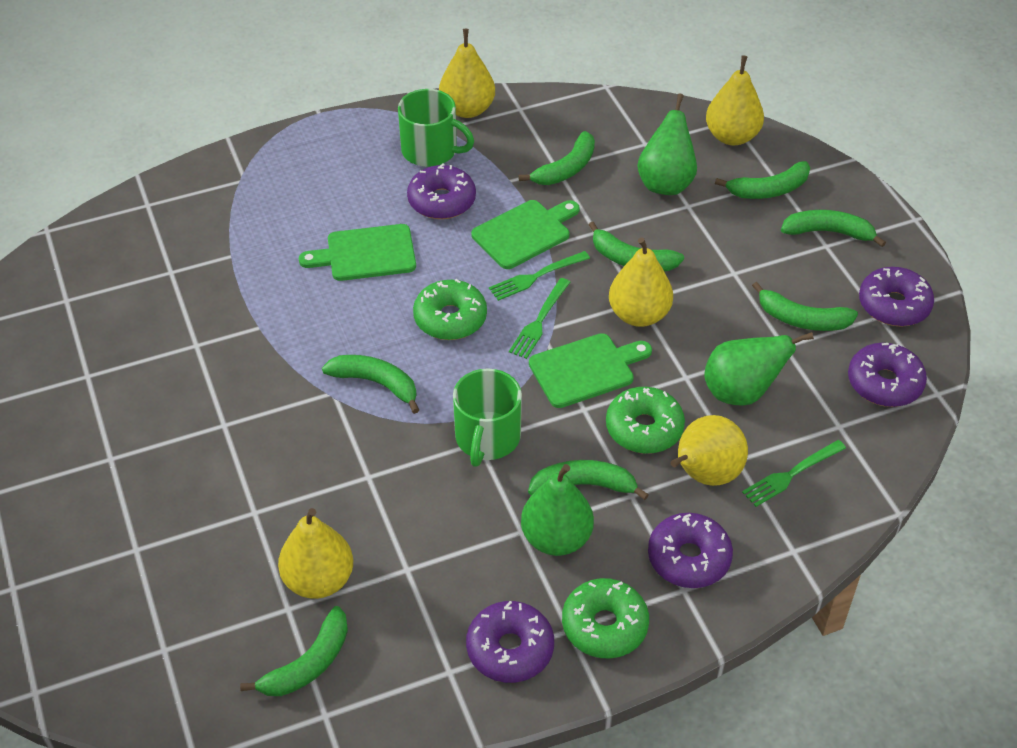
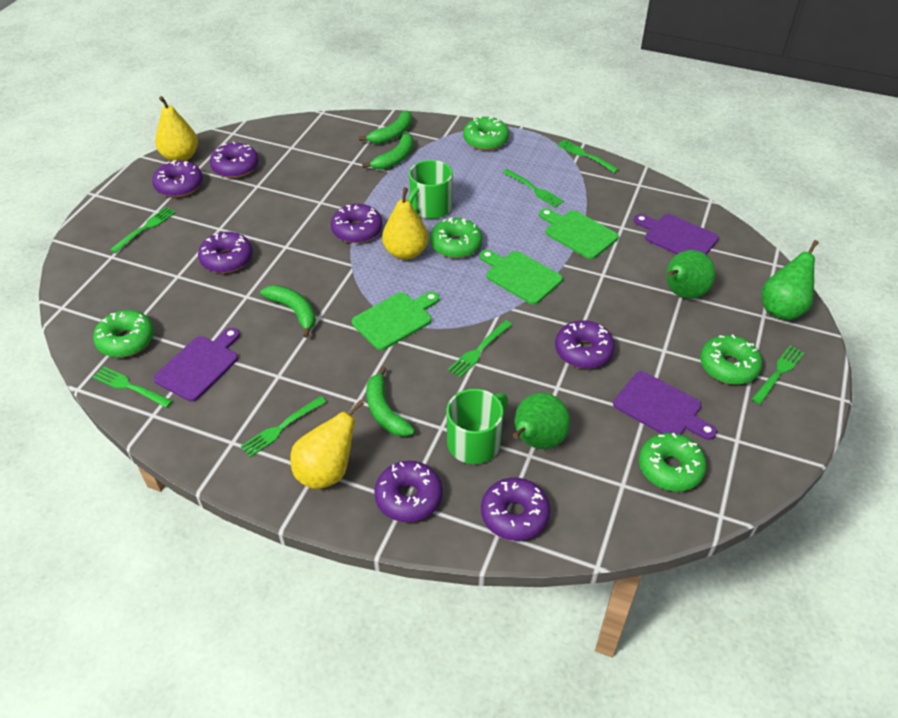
green banana: [240,606,348,696] [322,355,419,414] [519,131,595,185] [528,460,649,500] [589,222,684,271] [715,161,810,199] [752,282,858,331] [781,210,886,247] = 8 -> [260,285,316,338] [359,111,412,144] [362,133,413,170] [366,366,415,437] = 4
green donut: [413,279,487,340] [562,578,649,659] [606,387,685,454] = 3 -> [93,310,154,357] [430,217,482,258] [463,116,509,150] [639,433,707,492] [700,335,762,385] = 5
green fork: [489,251,590,301] [509,278,570,359] [742,440,846,507] = 3 -> [93,366,173,408] [110,207,176,253] [240,396,326,457] [448,320,512,378] [503,169,564,207] [557,139,619,173] [752,346,804,404] = 7
purple cutting board: none = 0 -> [153,328,240,402] [613,371,717,440] [633,214,719,255] = 3
purple donut: [407,163,476,219] [466,601,554,683] [648,513,733,588] [848,343,927,407] [859,267,934,327] = 5 -> [152,160,203,197] [198,232,253,273] [210,142,259,178] [331,204,382,243] [374,461,443,522] [481,477,550,541] [555,320,615,369] = 7
yellow pear: [278,508,353,599] [439,29,495,118] [609,237,673,327] [671,415,748,486] [706,56,764,145] = 5 -> [155,96,198,161] [290,400,364,489] [382,187,428,260] = 3

